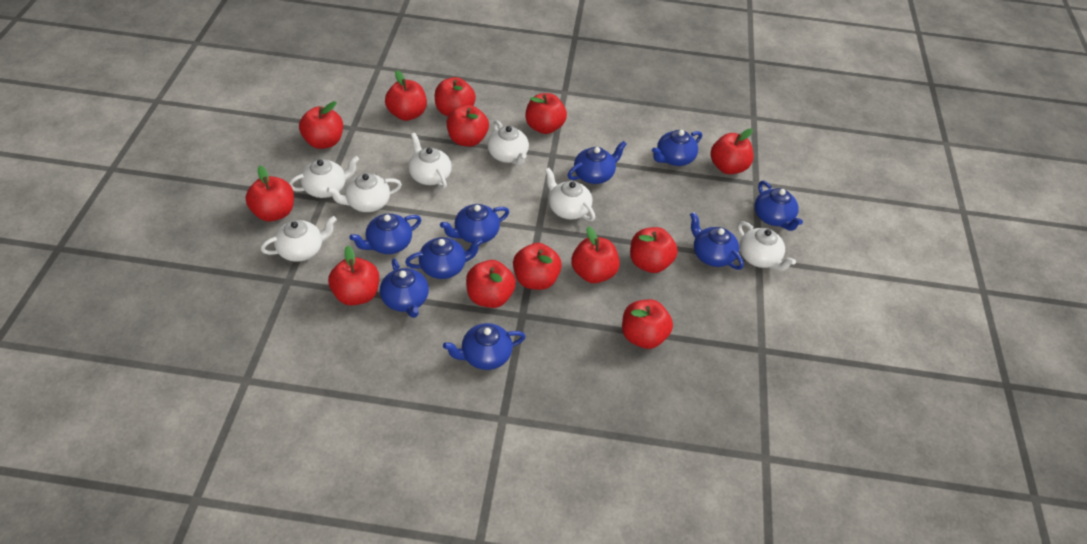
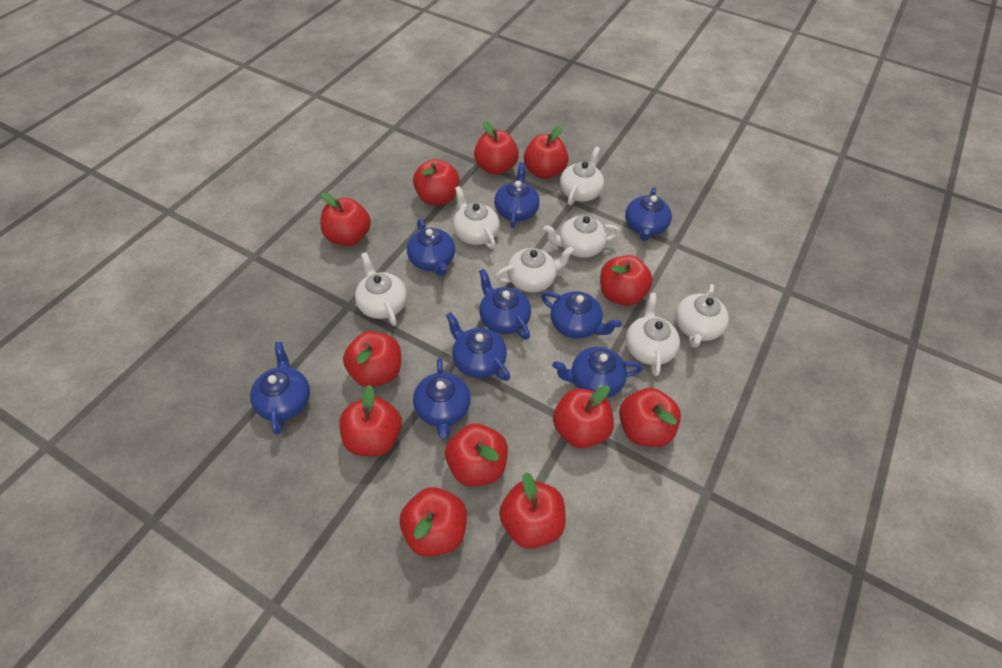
red apple: [245,166,294,221] [299,101,343,149] [328,246,379,306] [385,70,427,121] [435,77,476,116] [447,105,489,147] [466,260,516,308] [513,243,562,290] [525,93,567,134] [571,226,620,283] [622,299,673,349] [630,227,678,273] [710,129,754,174] = 13 -> [320,192,371,246] [339,385,402,456] [343,331,401,387] [400,487,467,557] [413,159,460,205] [445,424,508,486] [474,121,519,175] [499,472,566,549] [524,126,569,179] [553,385,614,448] [600,255,653,306] [619,388,681,447] = 12

